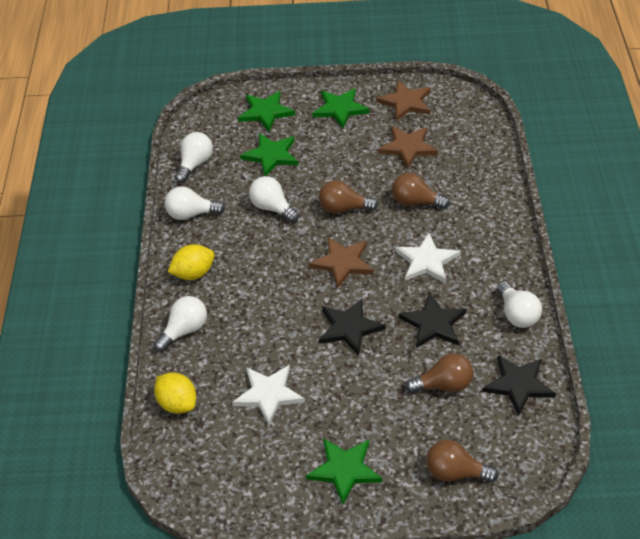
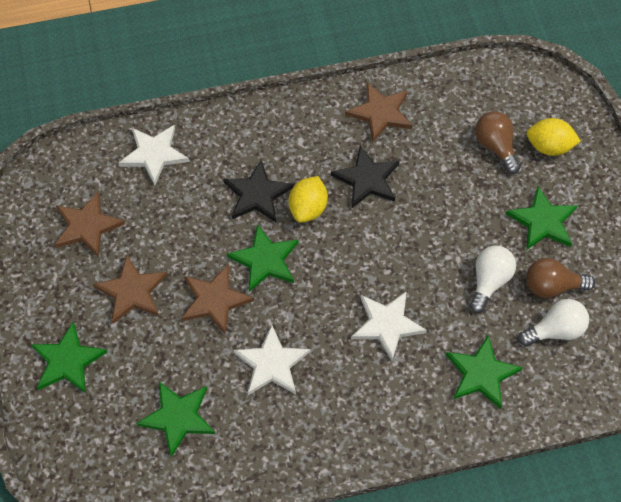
black star: [319,299,386,355] [399,293,466,348] [482,355,556,416] = 3 -> [223,161,294,222] [331,146,399,208] = 2
brown light bulb: [319,180,378,214] [392,173,450,209] [405,353,473,393] [426,440,498,482] = 4 -> [475,111,520,174] [526,258,595,298] = 2
brown star: [309,237,374,289] [376,80,431,121] [378,126,438,169] = 3 -> [55,192,125,258] [93,255,167,324] [181,265,254,334] [345,83,412,142] = 4
green star: [238,91,295,131] [240,133,299,176] [306,438,382,505] [312,88,370,129] = 4 -> [31,322,108,393] [136,381,215,457] [227,224,299,292] [446,335,523,409] [506,187,577,250] = 5
white light bulb: [154,296,207,352] [165,186,225,220] [175,132,213,183] [249,176,299,223] [497,281,542,328] = 5 -> [470,246,516,313] [518,299,589,346] = 2
white star: [232,365,305,425] [395,233,460,283] = 2 -> [119,125,189,185] [233,325,310,395] [351,291,427,361] = 3

